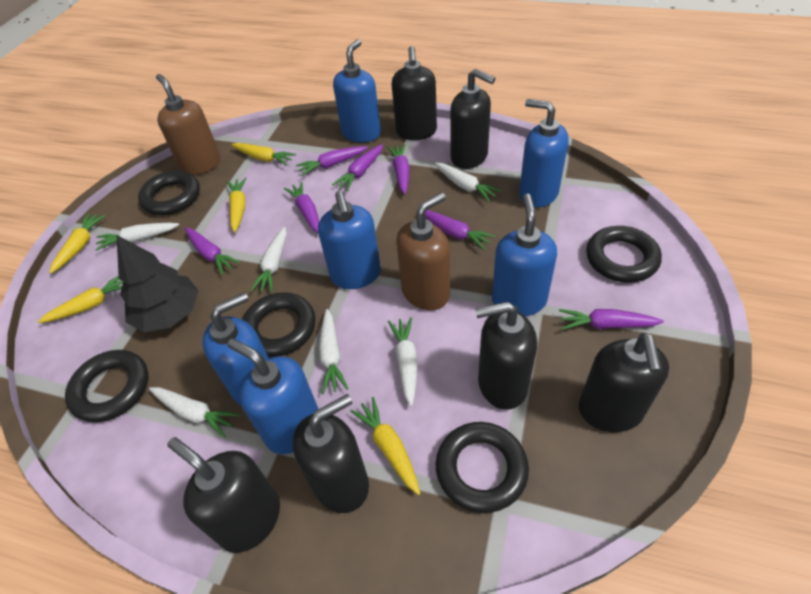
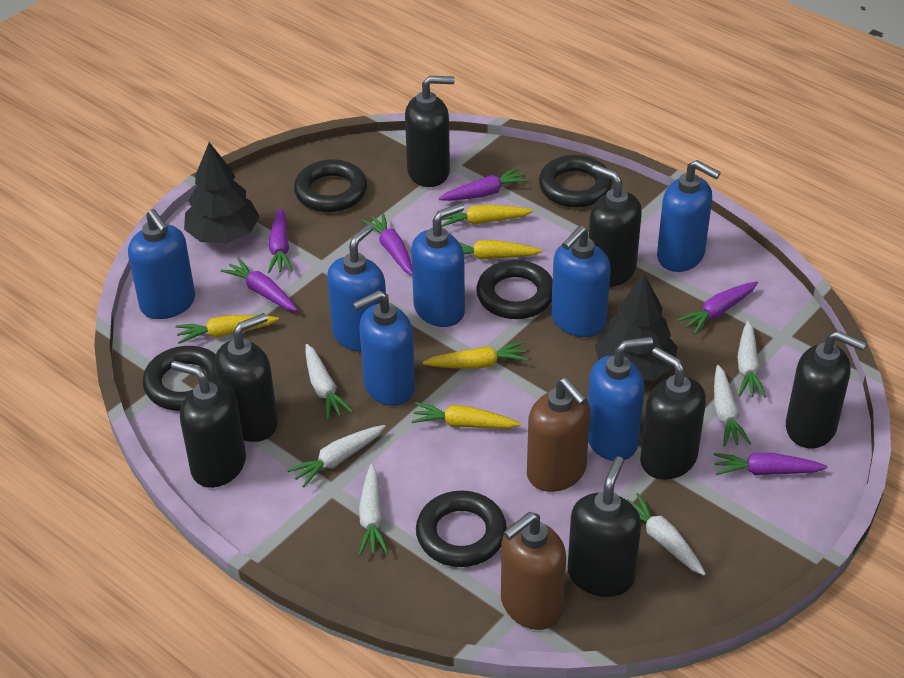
black soap dispenser: [167,437,280,553] [292,394,369,513] [391,46,437,140] [450,69,495,169] [475,302,537,410] [579,333,669,432] = 6 -> [171,361,246,488] [215,313,278,442] [405,76,455,187] [568,457,641,597] [588,164,642,287] [640,347,706,480] [786,331,866,448] = 7
black tree: [117,235,198,332] = 1 -> [184,142,260,243] [595,274,678,381] = 2
blue soap dispenser: [202,292,269,406] [227,338,318,454] [318,191,381,289] [333,39,381,143] [492,194,557,316] [519,99,569,208] = 6 -> [128,209,195,319] [327,224,386,352] [353,290,415,406] [411,203,465,327] [551,226,611,337] [588,337,653,461] [657,160,721,272] = 7
purple carrot: [185,227,240,275] [284,182,319,233] [296,146,368,176] [332,144,383,191] [387,144,410,194] [425,210,495,250] [559,309,664,330] = 7 -> [221,258,297,311] [268,207,293,273] [362,213,412,275] [438,167,529,201] [677,281,758,334] [713,453,828,475] = 6

